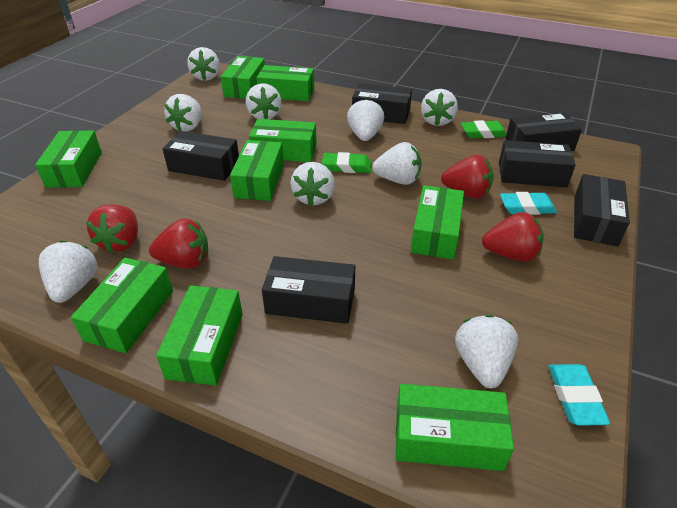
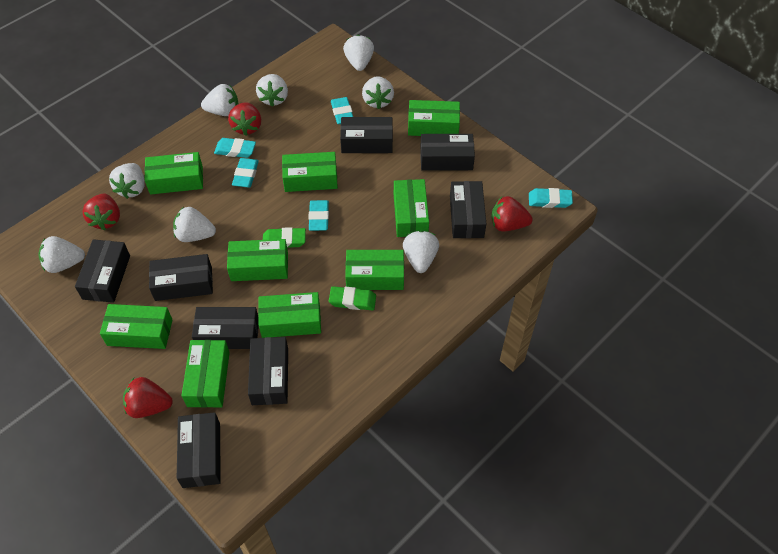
black box: [163,131,239,181] [262,256,355,324] [352,83,412,124] [499,140,576,187] [506,112,582,151] [574,174,630,246] = 6 -> [75,239,130,303] [149,254,213,301] [177,412,221,488] [192,307,259,349] [248,337,288,405] [340,117,393,153] [420,134,475,171] [450,181,486,238] = 8
turquoise eraser: [500,192,557,215] [548,364,610,426] = 2 -> [214,138,256,158] [232,158,259,187] [308,200,329,231] [331,97,353,124] [529,188,573,208] = 5
white strawberry: [39,240,97,303] [164,94,201,131] [187,47,220,81] [246,83,282,119] [290,162,335,206] [347,98,384,141] [372,142,422,185] [421,89,458,126] [455,315,518,388] = 9 -> [38,236,85,273] [109,163,145,199] [173,207,216,242] [201,84,238,116] [256,74,288,107] [343,35,374,71] [362,76,394,109] [403,231,439,273] = 8

